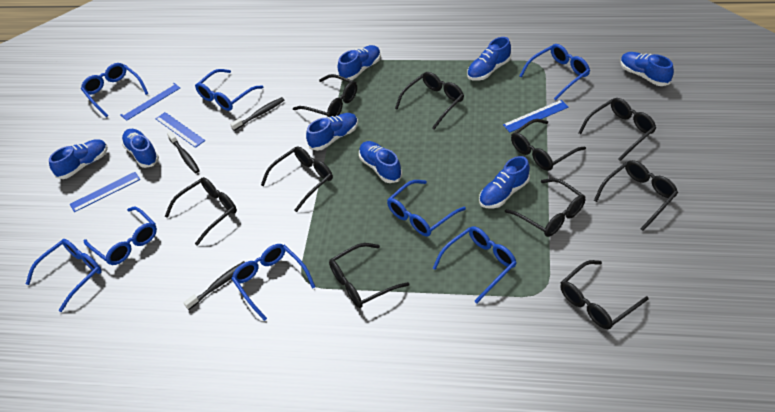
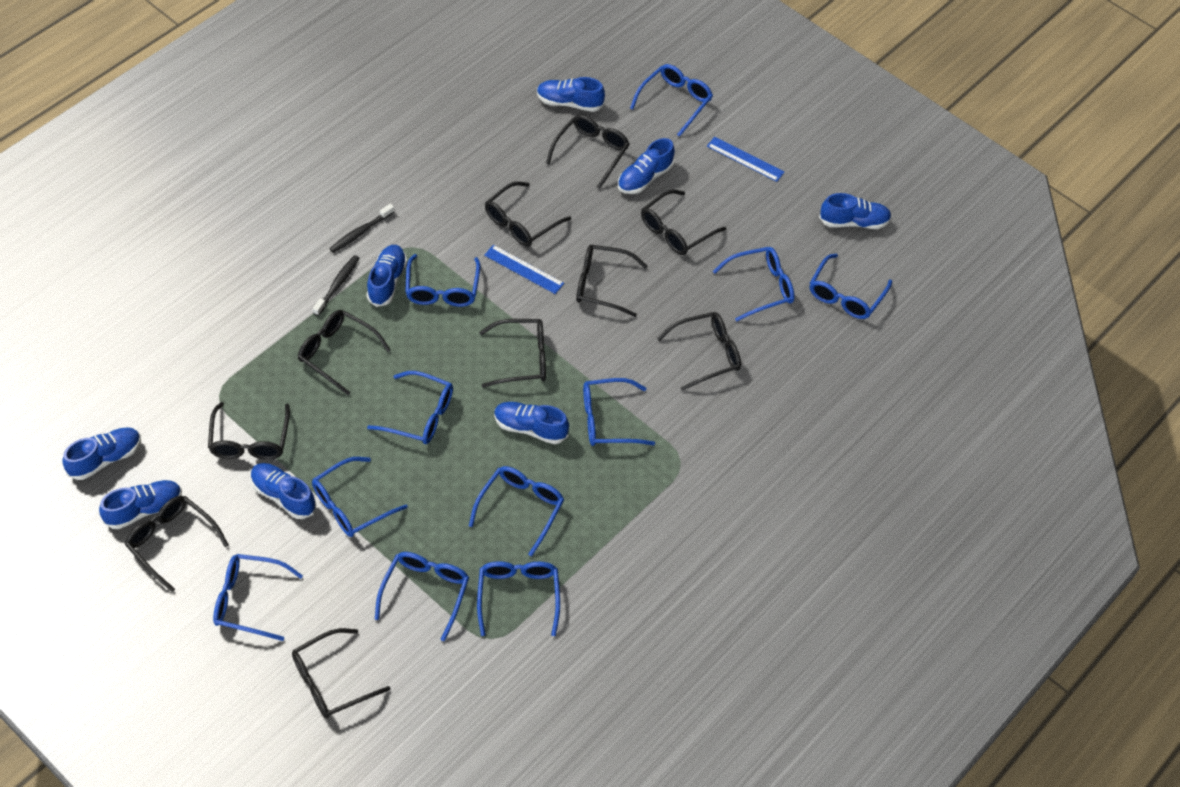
black toothbrush: [167,131,200,173] [183,261,245,310] [230,97,284,131] = 3 -> [313,255,359,316] [329,204,394,253] = 2
blue glasses: [26,239,102,312] [81,63,148,117] [84,207,157,265] [195,69,264,111] [231,244,315,321] [387,180,466,236] [432,226,516,304] [520,44,590,100] = 8 -> [213,554,303,641] [312,457,408,537] [367,371,453,444] [375,552,469,641] [405,254,480,307] [469,466,564,557] [477,561,560,636] [583,378,655,446] [630,64,713,137] [713,247,795,321] [810,254,892,319] = 11
blue ruler: [70,172,140,212] [121,83,180,121] [155,112,205,148] [503,100,569,132] = 4 -> [484,245,564,294] [707,137,784,182] = 2

